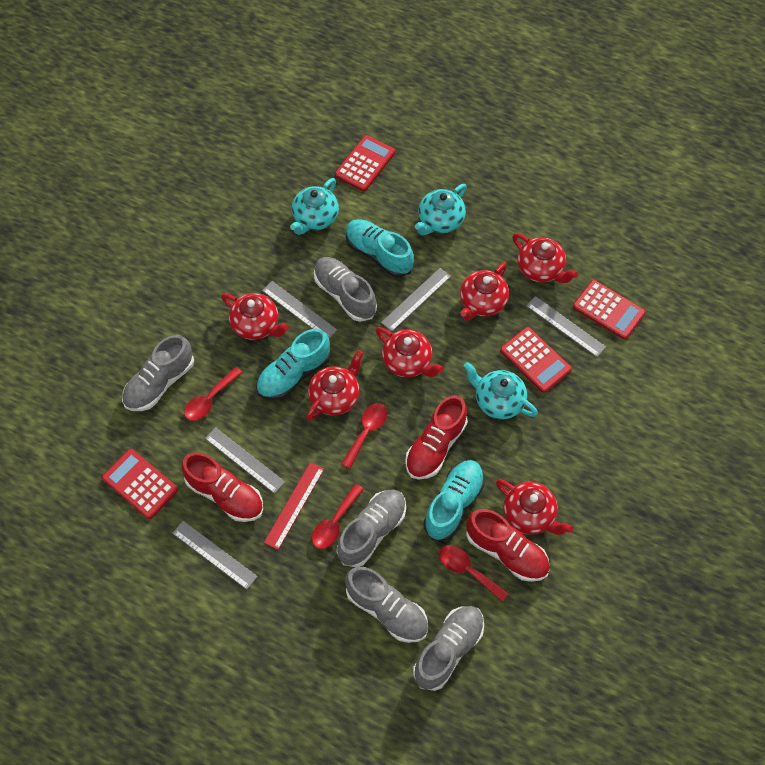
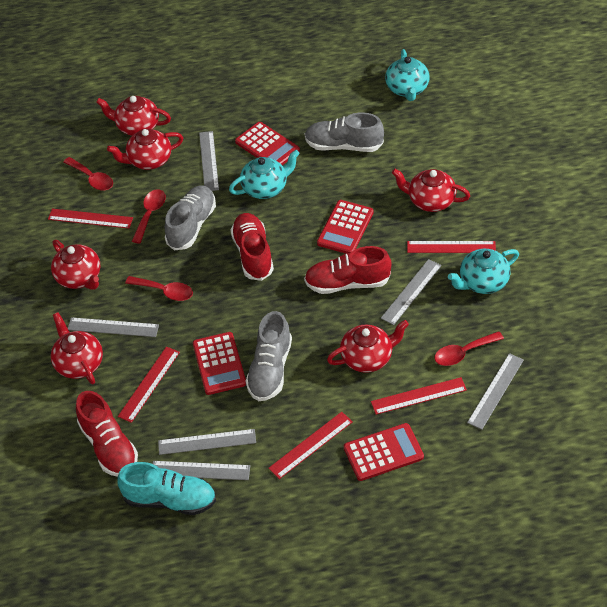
grey ruler: [172,521,258,590] [205,427,285,494] [262,281,337,338] [381,268,451,331] [526,296,606,357] = 5 -> [68,317,159,337] [152,461,250,480] [158,429,256,455] [199,131,219,191] [381,259,441,325] [467,353,524,430] = 6
grey shoe: [122,335,194,411] [314,257,377,322] [337,490,406,567] [345,567,428,643] [413,606,484,691] = 5 -> [165,185,216,251] [246,311,292,401] [305,113,384,152] = 3
red ruler: [264,462,324,550] = 1 -> [48,209,133,229] [118,346,180,423] [268,412,353,479] [371,377,467,415] [407,241,496,253] = 5
turquoise shoe: [256,329,331,400] [346,219,414,277] [424,460,484,541] = 3 -> [117,462,216,515] = 1

